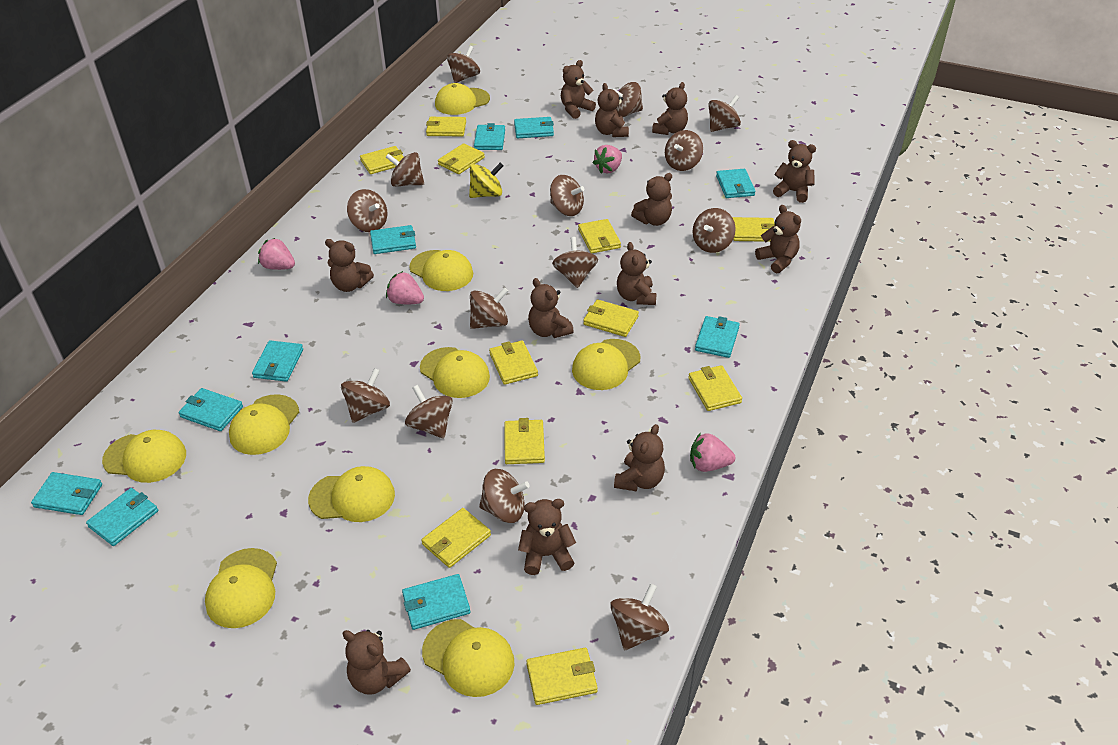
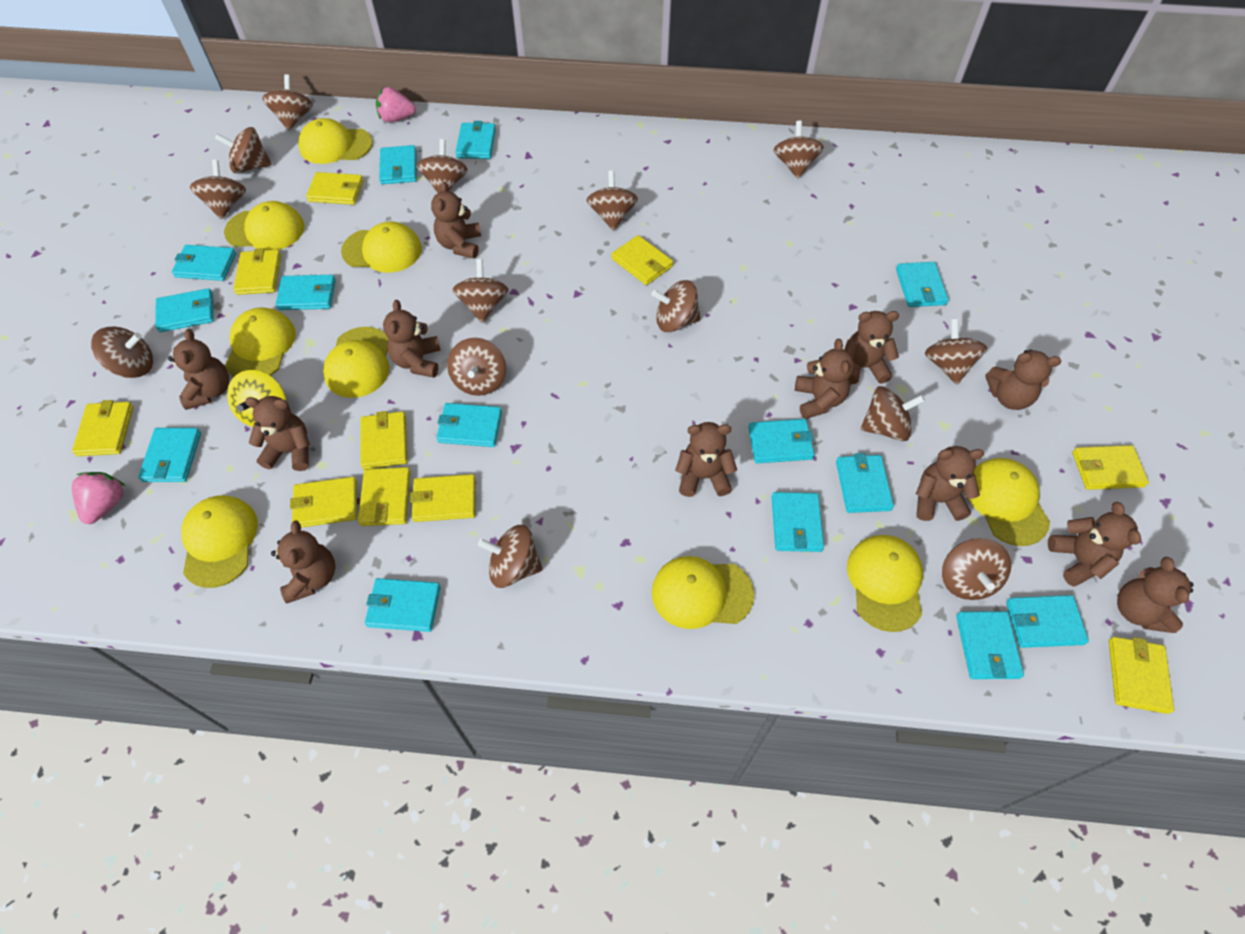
pink strawberry: [258,238,295,270] [386,271,424,304] [593,145,622,174] [690,432,735,472] = 4 -> [72,472,126,524] [376,87,416,122] = 2
turquoise wallet: [31,472,102,515] [86,488,158,546] [179,388,243,431] [252,341,303,382] [370,225,416,254] [402,574,470,630] [474,123,505,150] [514,117,554,138] [695,316,740,358] [716,169,756,198] = 10 -> [138,428,201,482] [155,288,214,332] [172,245,236,281] [276,275,336,310] [365,578,441,632] [379,145,417,184] [436,403,502,447] [455,121,496,159] [748,419,815,463] [772,492,824,552] [836,453,894,513] [896,262,949,307] [956,611,1024,679] [1006,595,1089,648] = 14
yellow wallet: [360,146,404,174] [421,508,491,568] [426,117,466,136] [438,143,485,174] [489,341,538,385] [504,418,545,464] [526,648,598,705] [578,219,621,253] [583,299,639,337] [688,365,742,411] [732,217,775,242] = 11 -> [72,400,134,456] [233,248,281,295] [290,477,357,528] [306,172,364,205] [358,467,411,526] [361,411,407,469] [410,474,475,522] [611,235,673,285] [1072,445,1149,490] [1109,637,1174,714] = 10

